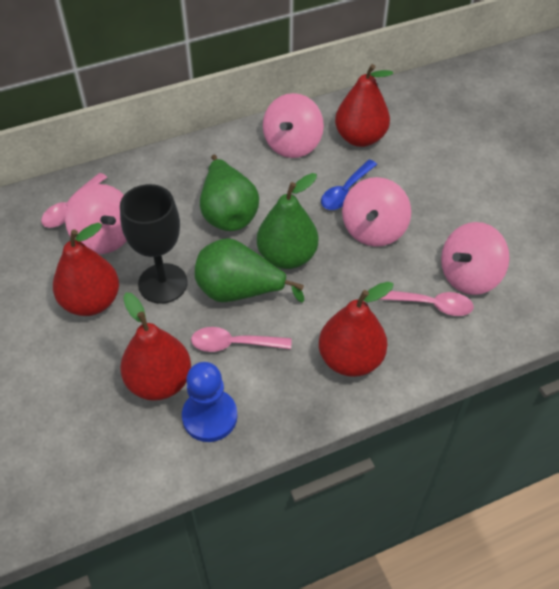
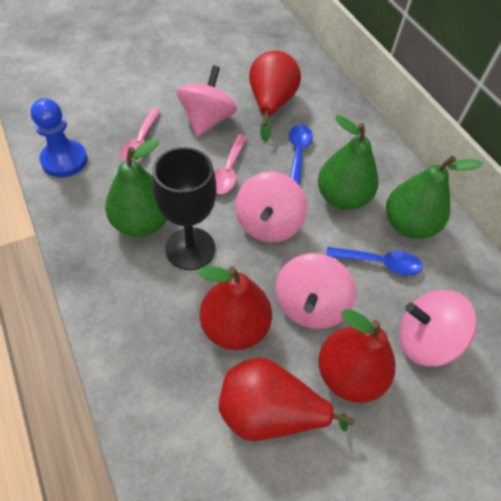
blue spoon: [321,159,377,210] = 1 -> [289,124,313,186] [326,247,423,276] = 2
pink spoon: [41,173,107,228] [191,327,291,352] [380,291,474,316] = 3 -> [120,108,161,162] [214,134,248,194] = 2

